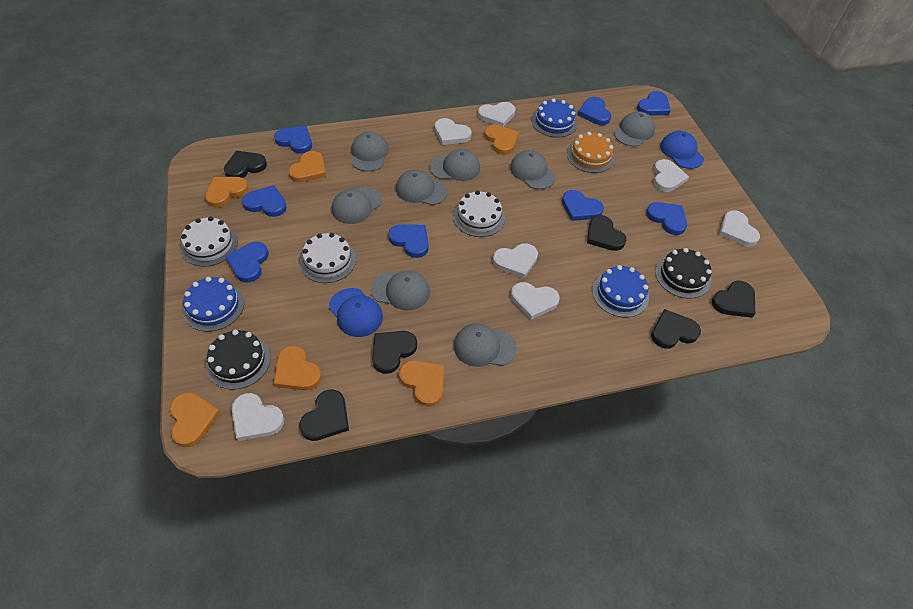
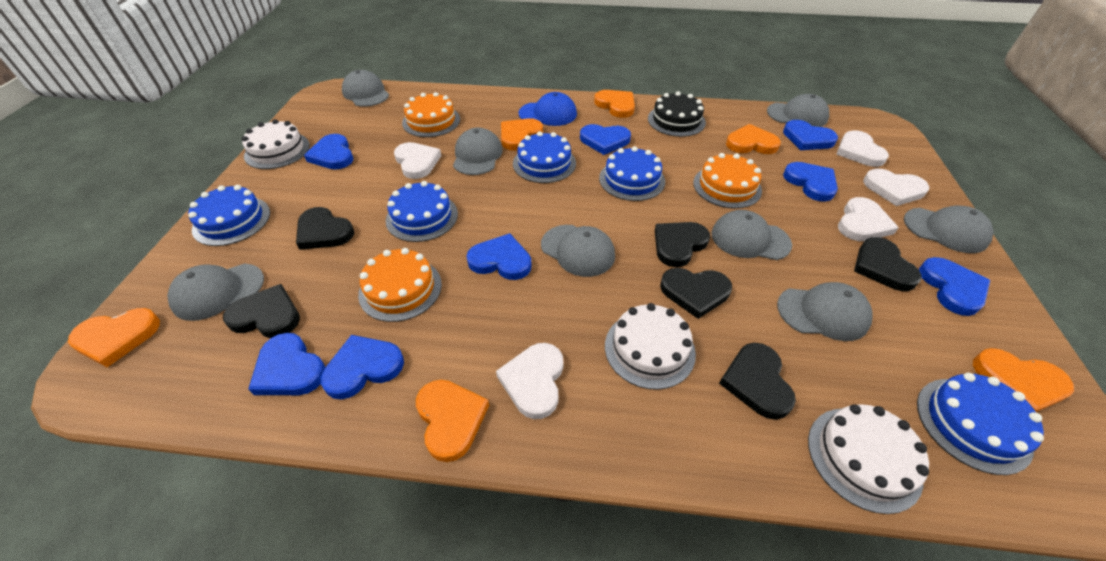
black cake: [206,330,271,390] [655,248,712,299] = 2 -> [648,91,706,137] = 1
blue cake: [183,277,244,332] [532,99,577,138] [592,265,649,317] = 3 -> [188,185,270,246] [386,181,458,242] [513,131,576,183] [599,146,665,201] [917,373,1044,475] = 5
blue cap: [329,288,383,337] [660,131,704,169] = 2 -> [519,92,577,126] = 1
orange cake: [567,132,615,173] = 1 -> [358,248,442,322] [402,92,460,137] [693,153,762,208] = 3
white heart: [231,393,284,441] [435,118,472,145] [478,102,515,127] [493,243,538,278] [511,282,560,320] [654,159,689,192] [719,210,760,247] = 7 -> [394,142,441,179] [496,343,564,419] [836,130,889,167] [838,197,899,241] [863,169,929,206] = 5

